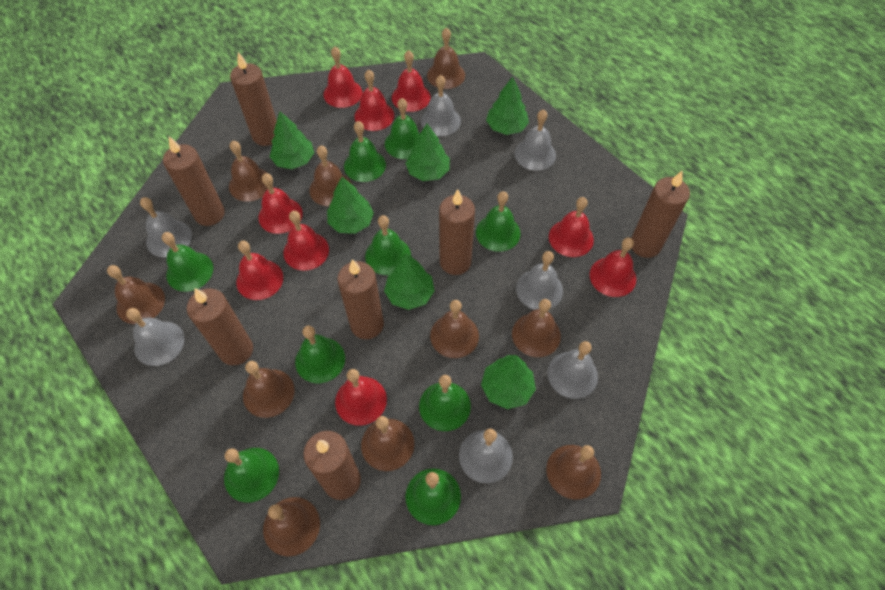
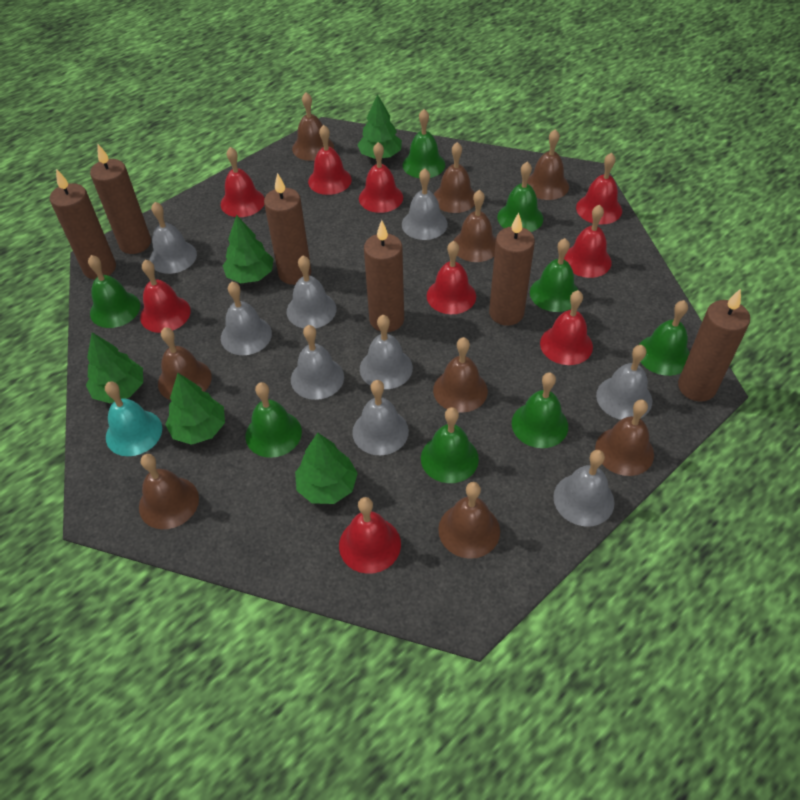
brown bell: [107,265,165,324] [229,141,268,202] [243,361,295,418] [263,497,320,557] [309,145,352,206] [361,416,414,471] [427,28,465,89] [430,300,479,358] [512,299,561,357] [546,445,601,500] = 10 -> [139,454,199,529] [158,327,212,400] [292,92,334,161] [433,337,488,413] [434,142,475,213] [438,482,500,559] [453,190,496,262] [527,129,569,200] [595,400,654,476] = 9
brown candle: [163,137,225,226] [187,288,253,365] [230,52,277,146] [303,431,361,500] [337,259,384,339] [439,189,475,275] [631,170,690,258] = 7 -> [50,169,116,280] [90,144,151,254] [264,173,311,285] [364,220,404,332] [489,213,535,326] [678,289,750,402] = 6
green bell: [162,232,213,292] [224,448,279,503] [295,326,345,383] [344,121,386,182] [365,215,411,275] [385,98,420,159] [406,468,461,525] [419,375,471,431] [476,191,521,252] = 9 -> [88,255,140,328] [246,382,302,458] [402,109,445,178] [421,407,479,483] [497,162,543,232] [512,372,568,448] [530,238,578,312] [639,300,690,376] = 8
green tree: [270,111,314,169] [327,177,374,234] [384,253,434,310] [405,124,450,181] [481,355,536,409] [486,77,529,135] = 6 -> [86,332,143,403] [165,373,225,445] [223,215,274,283] [295,432,358,504] [357,94,402,159] = 5
grey bell: [126,308,184,366] [140,197,192,258] [421,75,461,136] [459,429,513,483] [514,109,556,171] [516,251,563,310] [547,341,598,399] = 7 -> [150,202,197,274] [221,282,272,355] [286,256,336,328] [291,325,344,400] [352,380,409,455] [360,315,413,389] [402,168,448,240] [553,450,615,526] [596,345,652,420] = 9
turquoise bell: none = 0 -> [105,382,162,456] = 1

